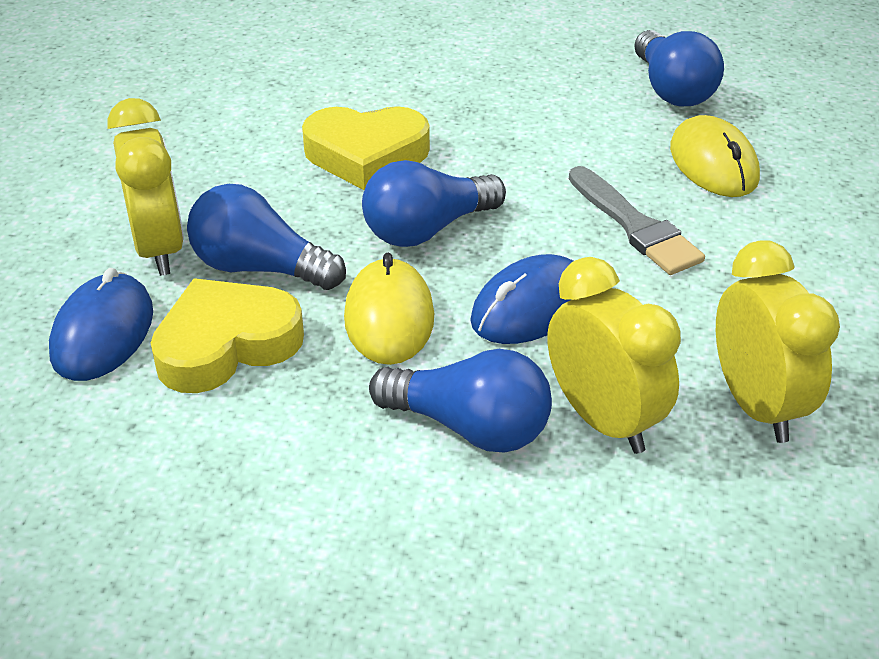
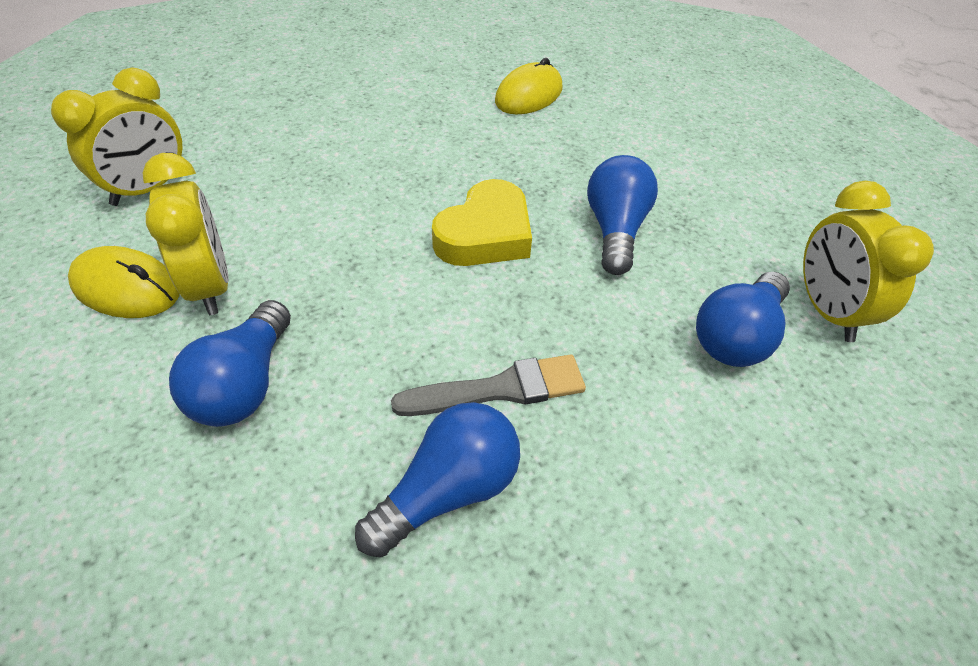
blue mouse: [49,268,153,381] [470,254,573,344] = 2 -> none = 0
yellow heart: [151,279,304,393] [302,106,430,190] = 2 -> [432,179,532,266] = 1

